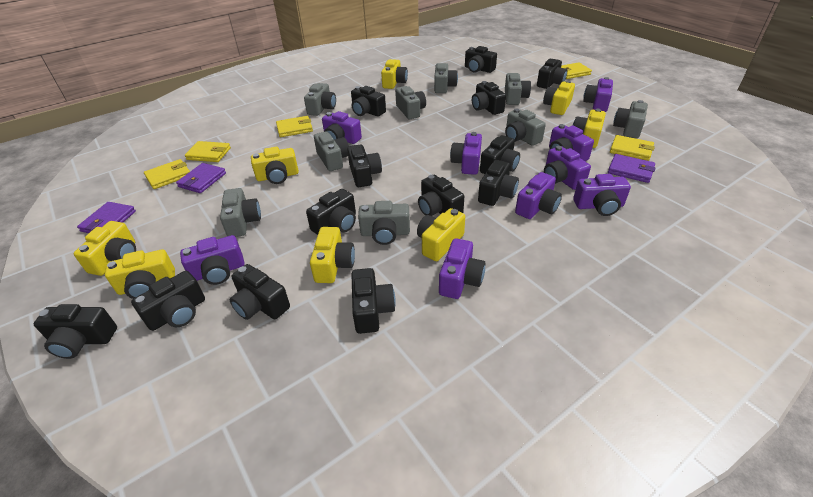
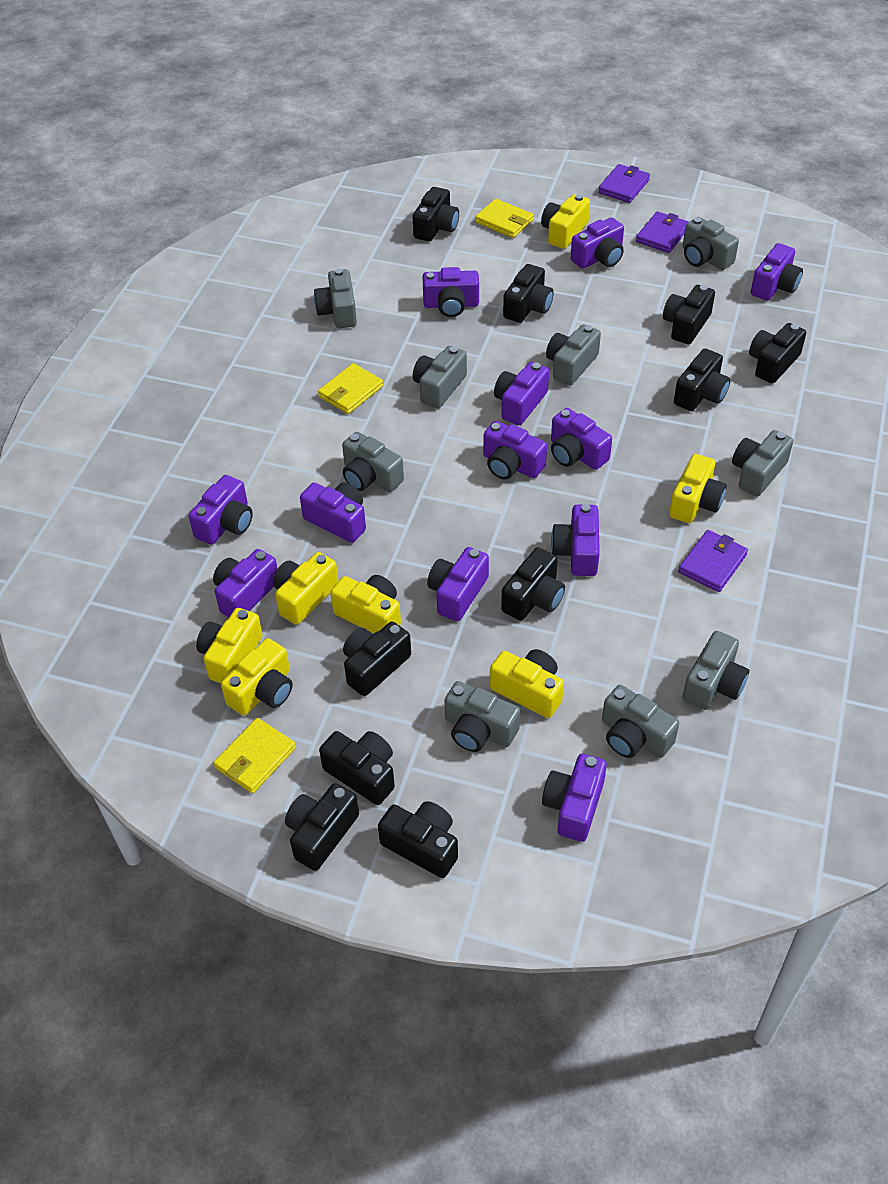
black camera: [34,304,117,359] [131,271,205,331] [230,264,290,320] [306,189,356,235] [347,145,382,187] [351,86,386,117] [352,268,396,334] [418,175,464,216] [465,46,497,73] [472,81,506,115] [478,160,519,206] [480,135,520,174] [537,59,567,89] = 13 -> [285,783,359,871] [319,731,395,805] [343,622,411,696] [378,801,458,878] [413,187,459,242] [501,547,565,621] [503,264,554,323] [663,285,715,345] [674,349,730,411] [749,323,806,384] = 10
purple camera: [180,235,245,285] [322,111,362,144] [439,238,485,299] [450,132,482,175] [515,172,562,219] [544,146,591,190] [549,124,594,161] [573,174,631,216] [583,77,613,112] = 9 -> [189,475,253,545] [213,549,278,617] [300,482,366,543] [423,267,479,317] [427,547,489,621] [483,421,547,480] [494,362,549,425] [542,754,607,842] [551,408,612,470] [551,504,600,576] [571,217,624,269] [751,243,803,301] = 12
yellow camera: [74,221,136,276] [105,249,175,299] [251,147,299,184] [310,227,355,283] [381,59,408,89] [417,208,465,261] [543,80,575,115] [573,109,606,148] = 8 -> [196,608,263,683] [221,638,293,716] [273,552,339,625] [330,575,401,634] [490,649,564,718] [541,194,590,249] [669,454,727,523] = 7
yellow wallet: [144,159,190,189] [185,141,231,162] [276,116,313,137] [561,62,592,79] [610,135,655,161] = 5 -> [213,718,296,794] [318,363,383,414] [475,199,534,238] = 3

